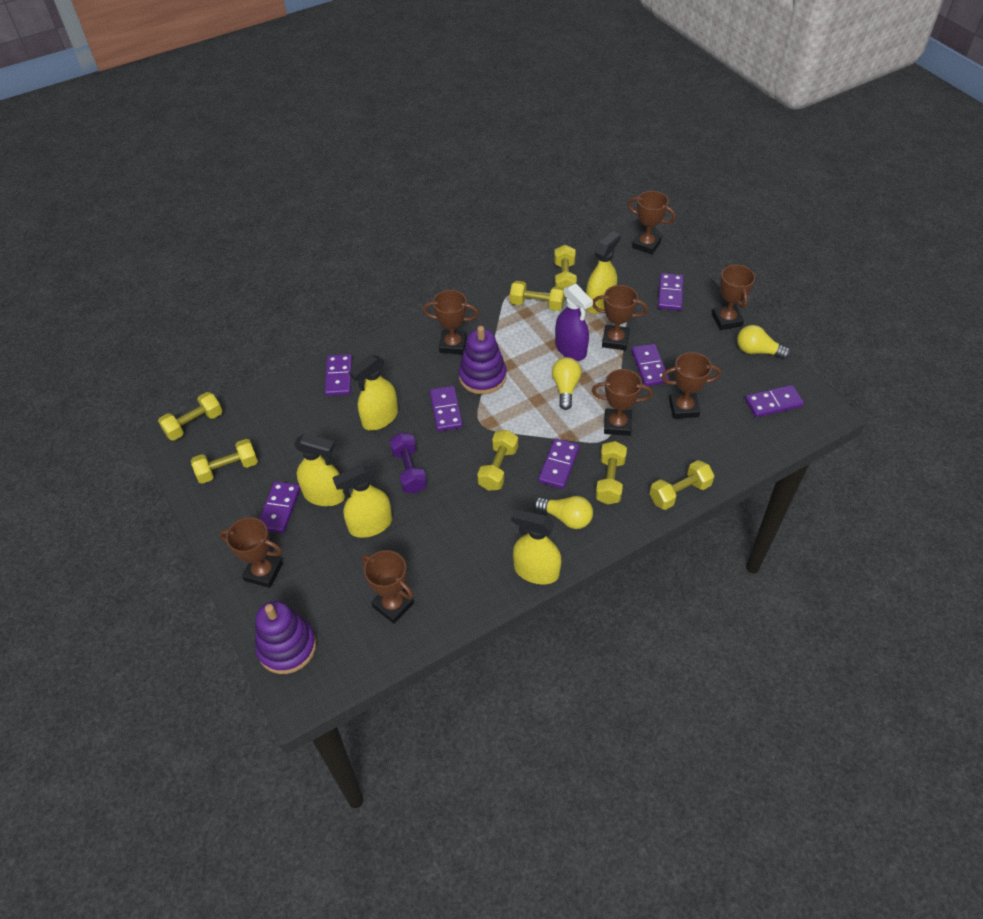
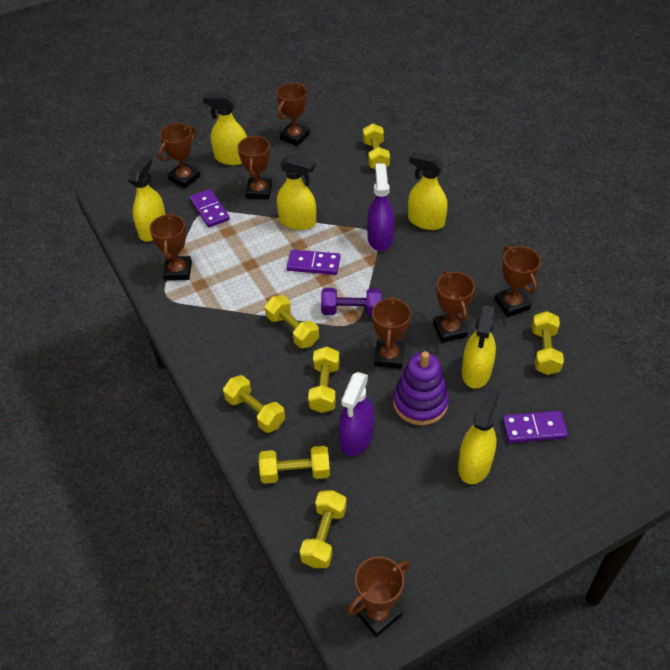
purple domino: [259,481,300,533] [325,354,352,396] [430,386,463,431] [538,438,580,489] [631,344,669,386] [658,273,684,310] [745,385,804,417] = 7 -> [190,189,230,227] [287,250,340,275] [502,411,568,443] = 3
purple spray bottle: [555,284,593,361] = 1 -> [339,372,374,456] [367,163,394,251] = 2
purple stacking toy: [255,601,316,674] [459,326,507,395] = 2 -> [393,351,449,425] = 1
yellow light bulb: [534,496,593,529] [552,357,581,410] [737,325,791,359] = 3 -> none = 0
yellow spray bottle: [294,433,345,506] [333,465,392,538] [349,354,398,430] [511,509,562,584] [586,231,621,314] = 5 -> [128,155,166,242] [203,94,247,165] [277,155,316,230] [408,152,448,230] [458,387,500,484] [462,305,496,389] = 6

